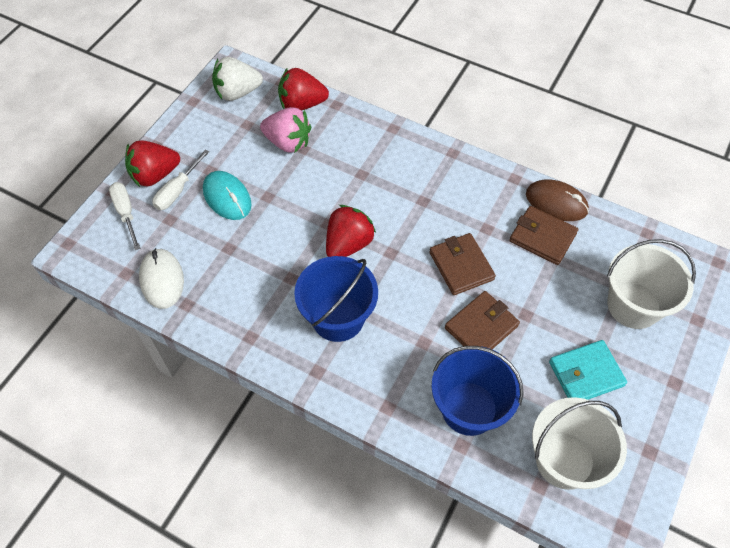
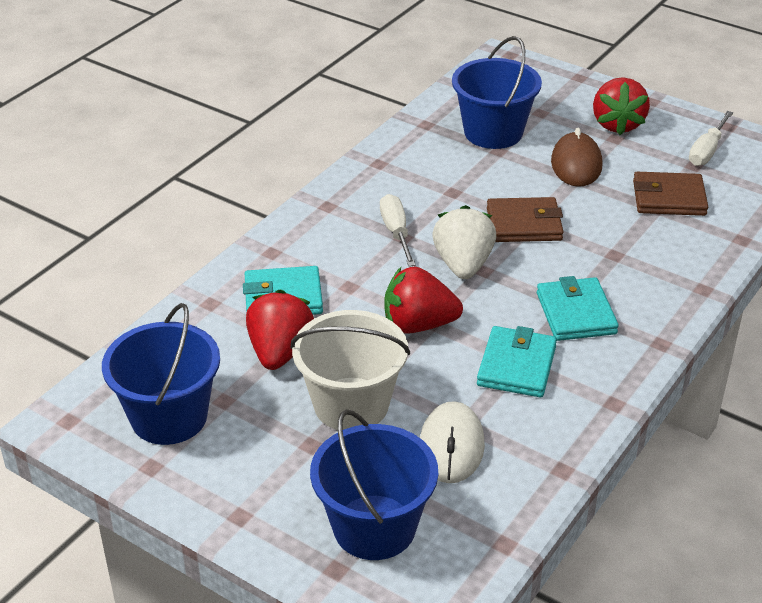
blue bucket: [294,256,378,342] [431,346,524,436] = 2 -> [102,303,220,445] [310,409,438,560] [452,36,542,149] = 3
brown wallet: [429,233,496,295] [445,291,520,349] [509,206,578,265] = 3 -> [487,197,564,242] [633,172,708,216] = 2
pink strawberry: [260,107,311,153] = 1 -> none = 0
turquoise mouse: [203,171,251,220] = 1 -> none = 0
turquoise wallet: [549,340,627,400] = 1 -> [243,266,323,315] [477,326,557,397] [537,276,619,341] = 3
white bucket: [532,397,627,490] [607,239,696,329] = 2 -> [291,310,410,430] = 1

